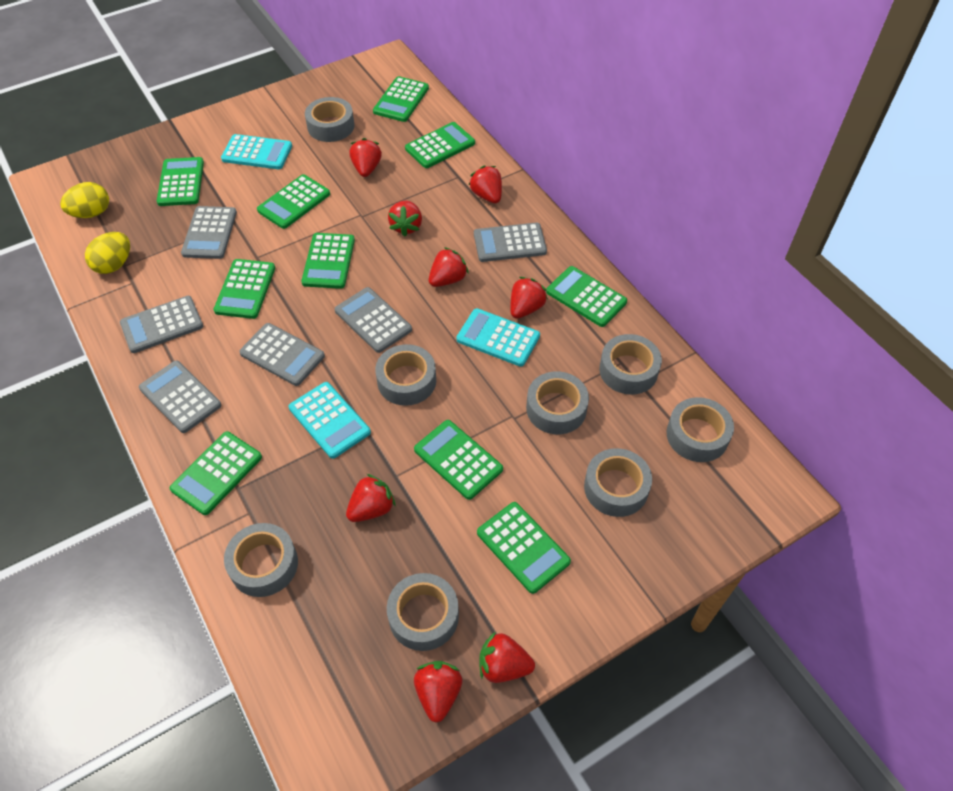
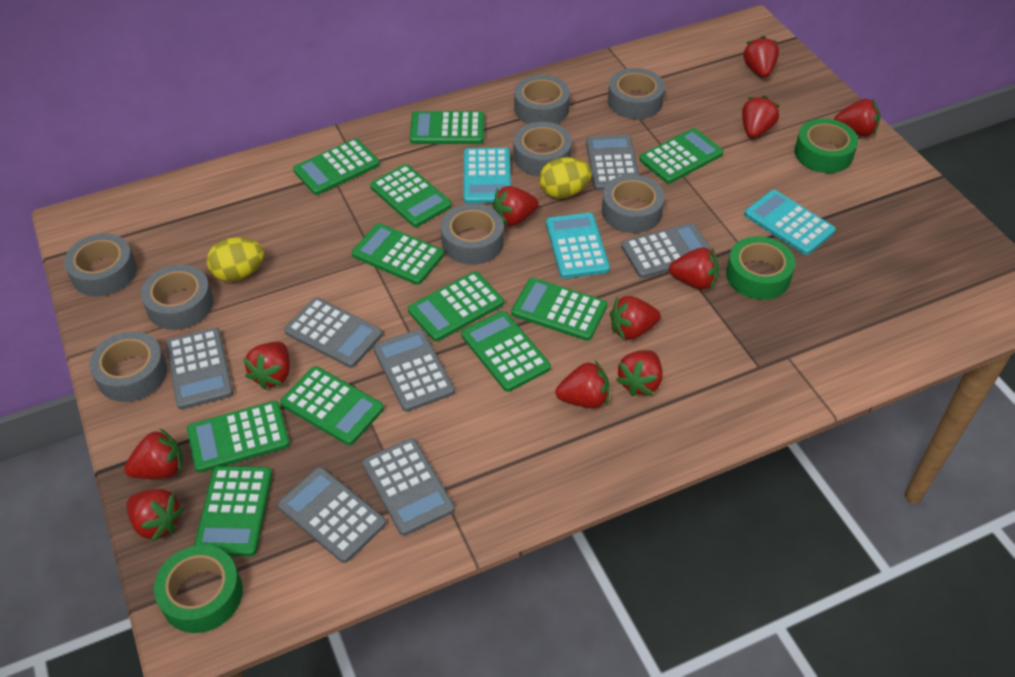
green calculator: [157,157,204,206] [170,431,262,515] [214,259,275,319] [257,174,330,229] [301,233,355,289] [373,76,429,122] [405,122,475,168] [414,420,503,500] [477,502,571,594] [546,266,627,327] = 10 -> [187,401,290,473] [194,466,272,557] [280,366,384,445] [293,138,380,195] [352,223,444,285] [370,164,452,227] [408,271,504,342] [410,111,484,144] [461,311,551,392] [511,278,607,341] [639,128,723,184] = 11
green tape: none = 0 -> [154,545,243,633] [726,236,795,300] [795,118,858,173] = 3
grey calculator: [120,296,203,353] [139,360,221,433] [181,206,237,259] [239,323,325,386] [335,287,412,353] [474,223,547,262] = 6 -> [166,328,233,409] [278,467,386,563] [284,297,383,368] [362,438,455,536] [373,329,455,412] [586,135,639,191] [621,223,712,278] = 7
red strawberry: [346,474,395,522] [349,138,382,177] [388,200,422,237] [414,661,462,723] [429,247,469,287] [468,166,502,203] [480,632,535,683] [510,277,548,319] = 8 -> [124,428,183,479] [126,489,184,542] [243,342,290,390] [492,186,539,226] [555,361,609,408] [610,296,661,340] [616,350,663,396] [669,248,719,290] [742,96,780,138] [743,36,779,78] [834,99,880,137] = 11

